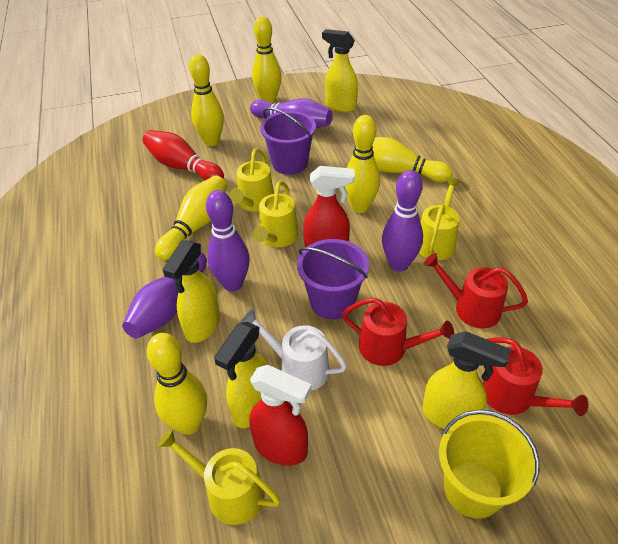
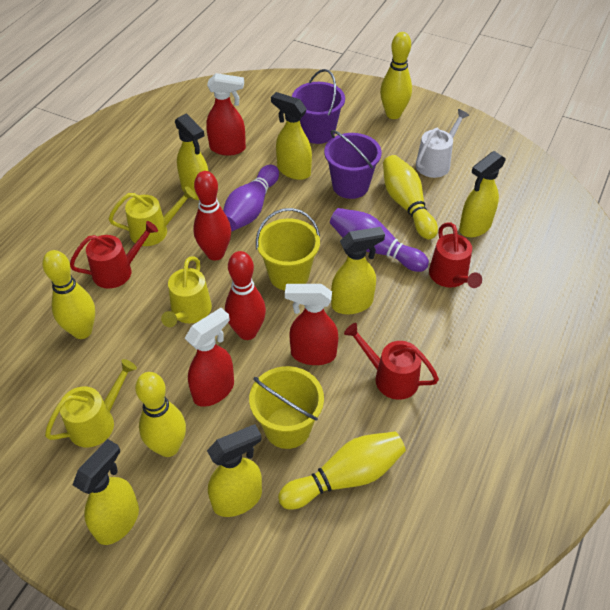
purple bowling pin: [122,252,207,339] [206,190,250,292] [250,98,333,128] [382,170,423,272] = 4 -> [223,165,279,231] [330,208,429,272] = 2
red bowling pin: [142,130,224,180] = 1 -> [193,171,231,260] [225,251,266,340] = 2
red spray bottle: [250,365,312,466] [303,166,355,247] = 2 -> [185,308,234,407] [206,73,246,155] [285,284,338,365] = 3
yellow bowling pin: [147,333,207,435] [155,175,227,260] [189,54,224,146] [252,16,282,103] [345,115,380,213] [372,137,452,182] = 6 -> [42,250,95,339] [135,372,186,457] [278,431,406,510] [380,32,412,119] [383,155,438,239] = 5
yellow bucket: [439,410,540,519] = 1 -> [249,366,324,449] [256,208,320,290] = 2
yellow spray bottle: [162,240,220,343] [214,322,269,428] [322,29,358,112] [422,331,511,429] = 4 -> [73,439,139,545] [175,113,209,200] [207,424,262,517] [271,92,312,180] [331,227,385,315] [459,151,506,237] = 6
yellow watering can: [158,428,280,525] [229,148,274,212] [252,181,299,247] [419,177,461,260] = 4 -> [45,359,137,447] [109,186,196,246] [161,256,212,327] = 3

